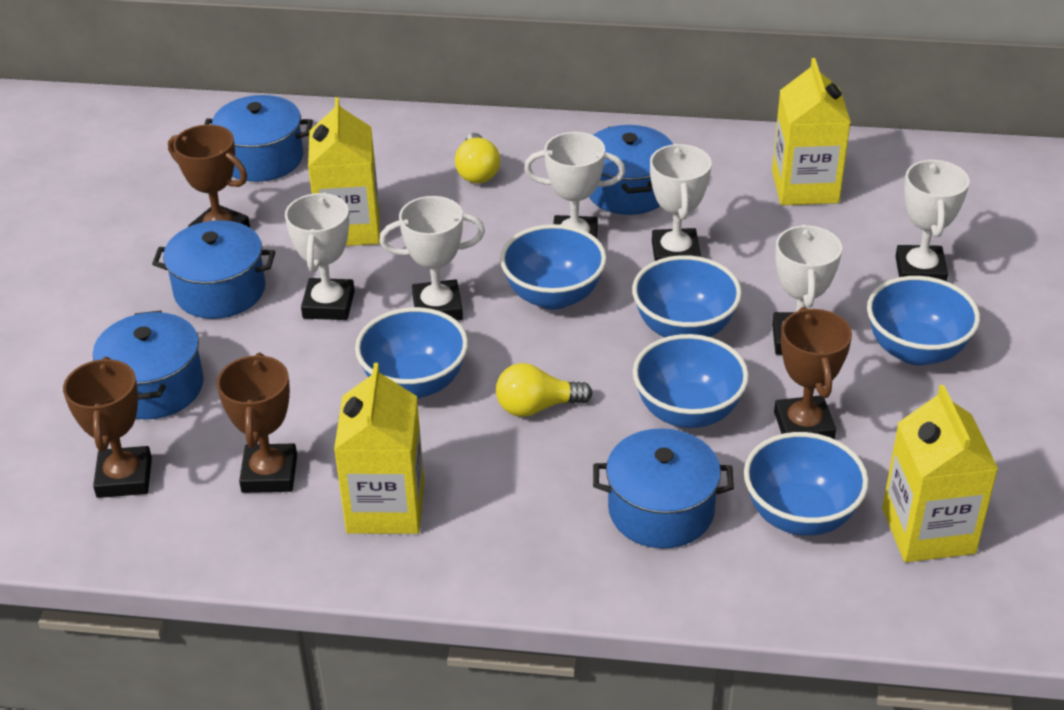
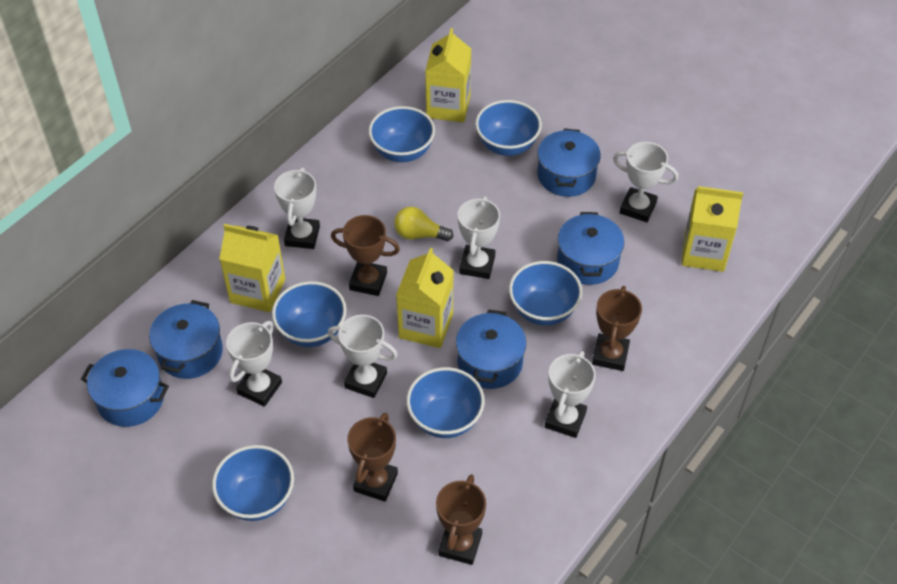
yellow light bulb: [455,133,500,183] [496,363,592,417] = 2 -> [394,207,454,241] = 1

